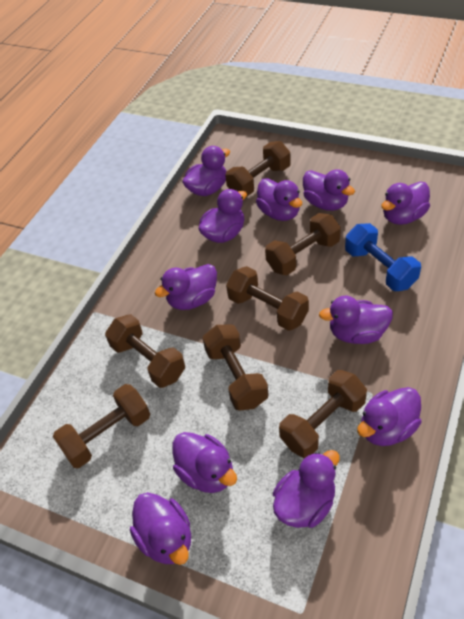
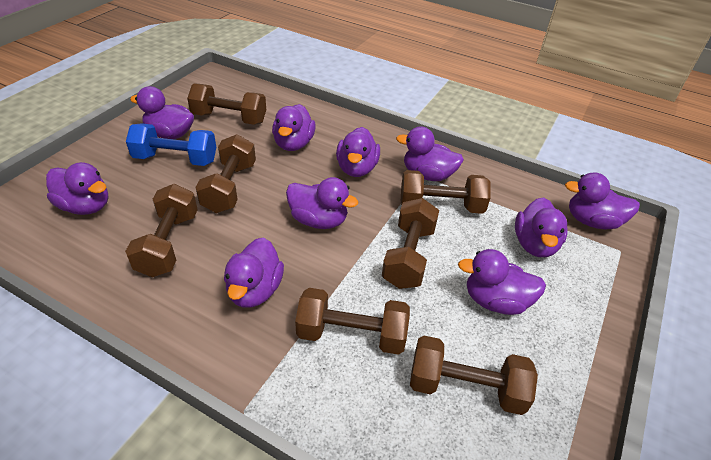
purple duck: [130,492,191,565] [155,264,217,310] [172,432,237,493] [182,146,230,196] [198,189,247,243] [256,178,302,221] [273,450,340,528] [303,169,355,211] [319,296,393,344] [357,387,422,446] [381,182,430,225] = 11 -> [46,162,108,215] [130,86,194,139] [224,237,284,308] [272,104,316,151] [286,177,359,229] [336,127,380,177] [396,127,464,181] [458,249,546,315] [515,197,568,257] [565,172,640,229] = 10

